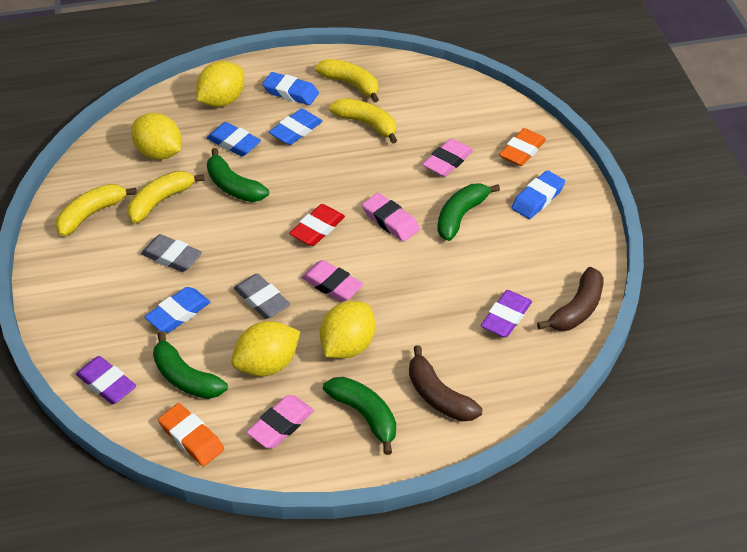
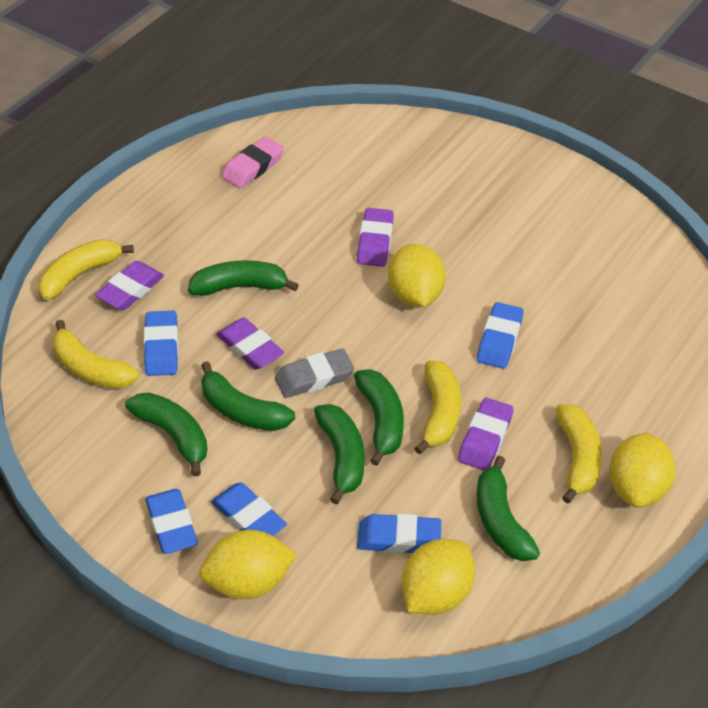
brown banana: [409,345,482,421] [537,267,604,331] = 2 -> none = 0
green banana: [153,332,228,399] [207,148,269,202] [323,377,396,455] [437,184,500,241] = 4 -> [125,392,207,476] [188,260,299,296] [201,361,295,431] [314,404,365,505] [354,369,404,466] [477,456,540,561] = 6
grey eraser: [141,234,202,272] [234,274,290,319] = 2 -> [275,348,354,398] = 1
orange eraser: [158,403,224,466] [499,128,546,166] = 2 -> none = 0
pink eraser: [247,395,314,448] [301,260,364,302] [362,193,420,242] [422,138,473,177] = 4 -> [222,137,284,188] = 1
purple eraser: [76,356,136,404] [481,290,532,337] = 2 -> [95,261,164,310] [216,318,284,370] [357,208,394,267] [458,398,514,470] = 4
red eraser: [289,204,345,246] = 1 -> none = 0

